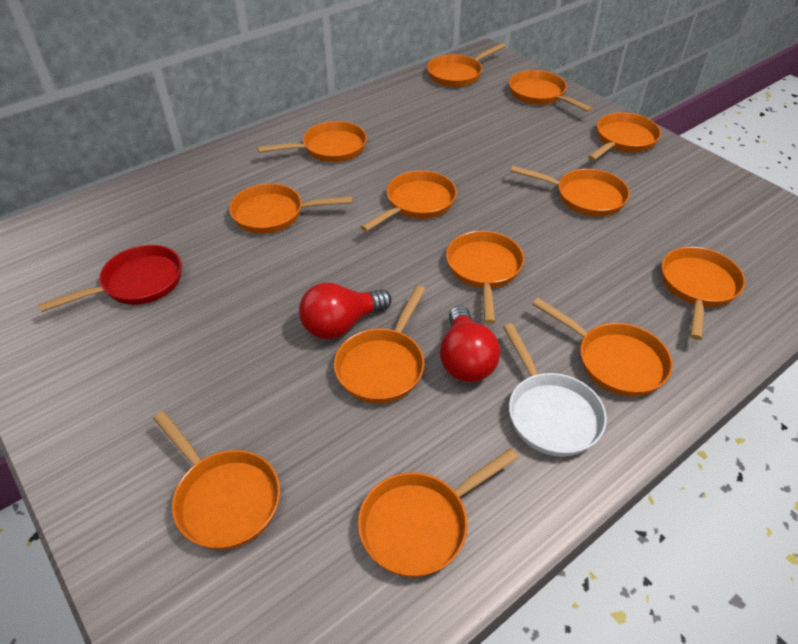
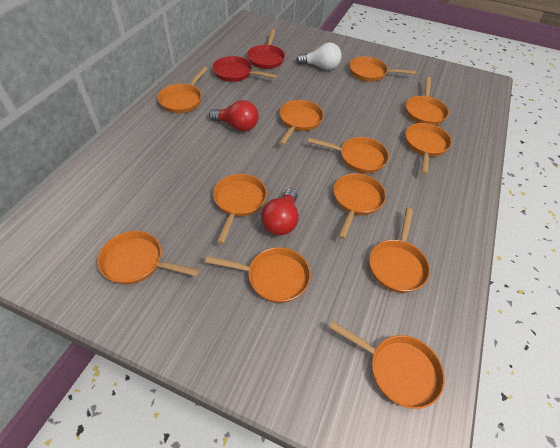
orange pan: [153,411,280,550] [229,183,353,234] [257,121,367,162] [334,285,426,403] [358,448,519,577] [361,170,457,232] [427,43,505,87] [446,231,524,324] [509,70,593,112] [511,166,630,217] [532,298,673,397] [588,112,661,161] [661,247,745,340] = 13 -> [98,231,200,285] [158,67,208,113] [205,247,311,303] [213,174,267,244] [279,100,324,145] [308,137,389,173] [329,321,445,409] [334,173,386,239] [349,56,417,82] [369,208,430,293] [405,123,452,174] [406,77,449,125] = 12
red pan: [38,245,182,312] = 1 -> [212,56,277,82] [247,29,285,69] = 2
white light bulb: none = 0 -> [296,42,342,70] = 1
white pan: [503,323,607,457] = 1 -> none = 0

